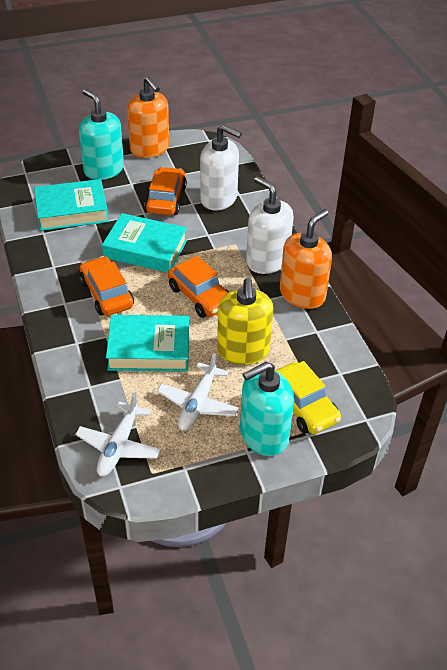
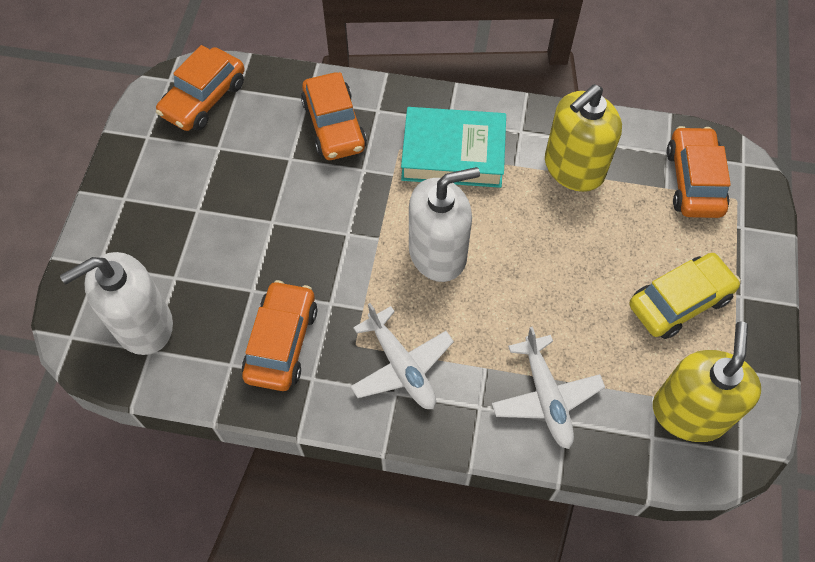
orange car: [80,256,134,316] [145,167,187,215] [168,256,229,318] = 3 -> [156,45,245,131] [242,280,317,391] [301,72,367,160] [667,126,731,218] = 4
orange soap dispenser: [127,76,169,158] [280,209,332,309] = 2 -> none = 0
turquoise book: [34,179,109,231] [102,213,187,273] [106,315,189,371] = 3 -> [401,107,506,188] = 1
turquoise soap dispenser: [79,89,124,180] [240,362,294,456] = 2 -> none = 0
yellow soap dispenser: [217,278,273,365] = 1 -> [545,84,622,192] [653,322,761,442] = 2

